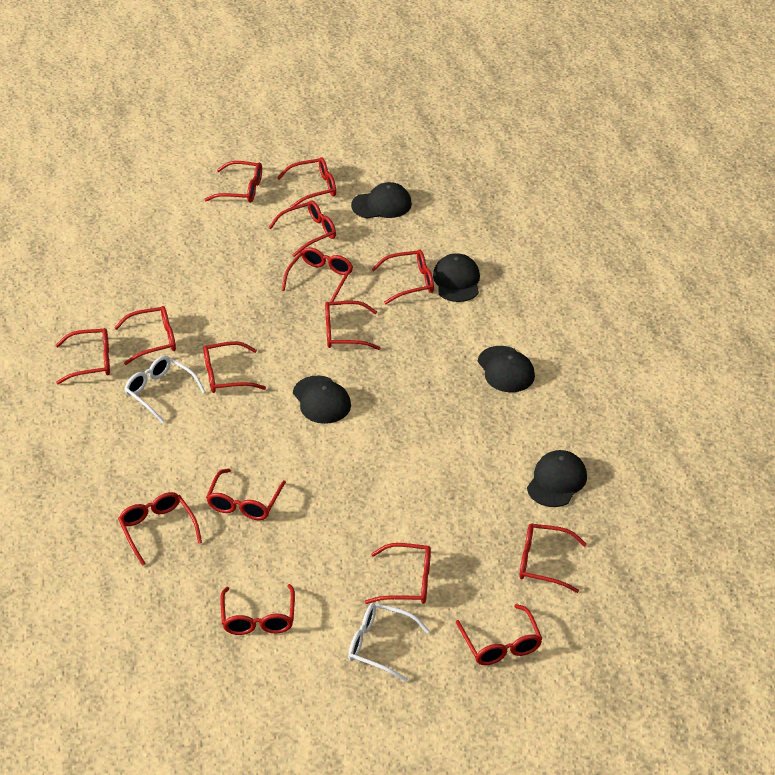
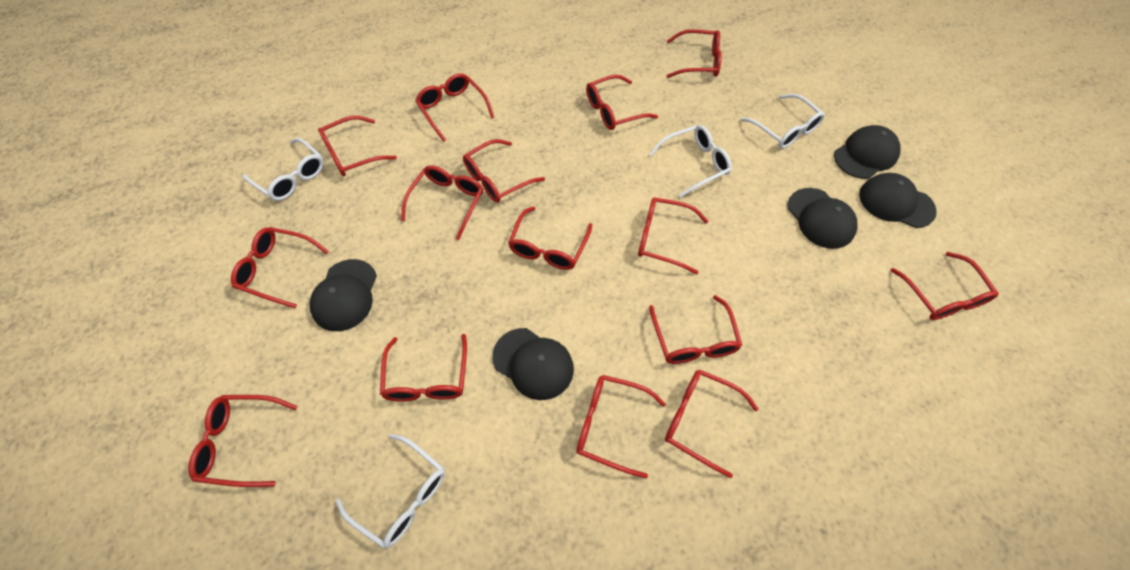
white glasses: [124,356,205,423] [348,603,429,682] = 2 -> [242,138,324,201] [336,434,445,548] [649,125,732,197] [740,94,825,149] = 4

